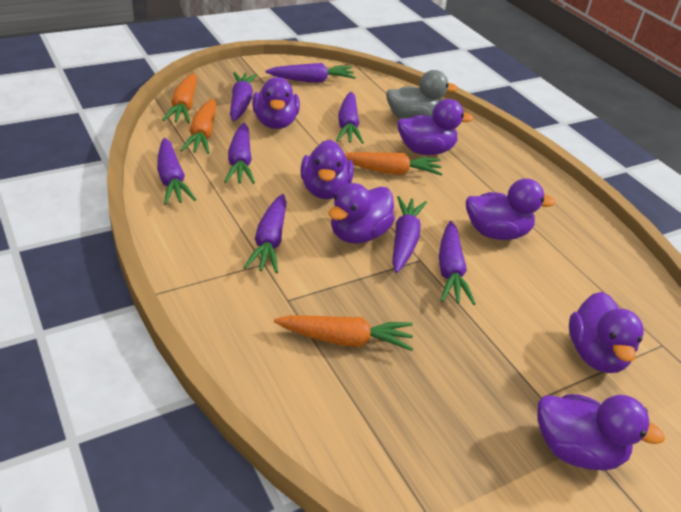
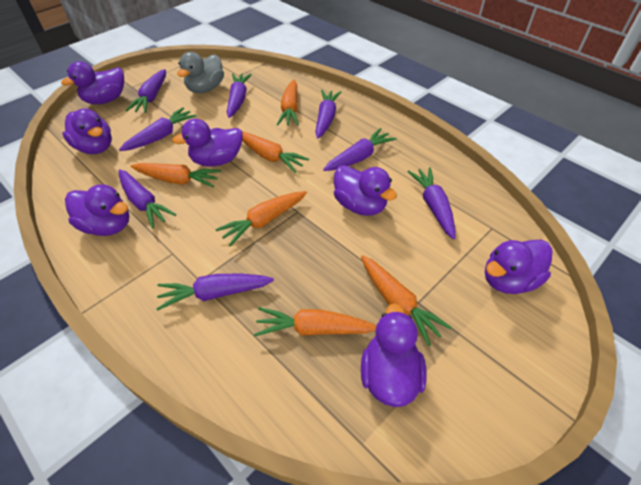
orange carrot: [162,73,197,124] [180,98,216,154] [274,315,414,351] [345,152,443,176] = 4 -> [131,163,221,187] [215,191,307,246] [242,131,309,173] [254,307,376,336] [277,80,299,126] [361,255,452,346] = 6

